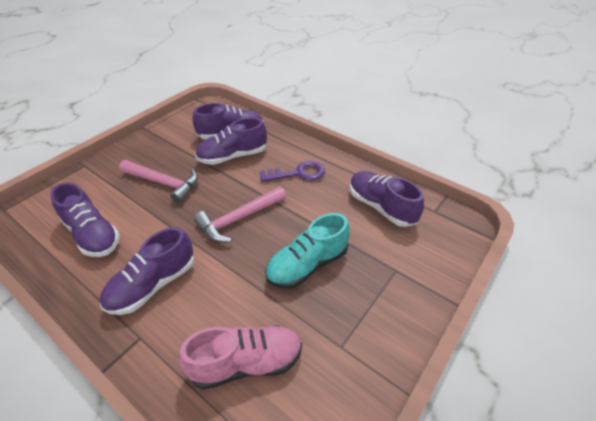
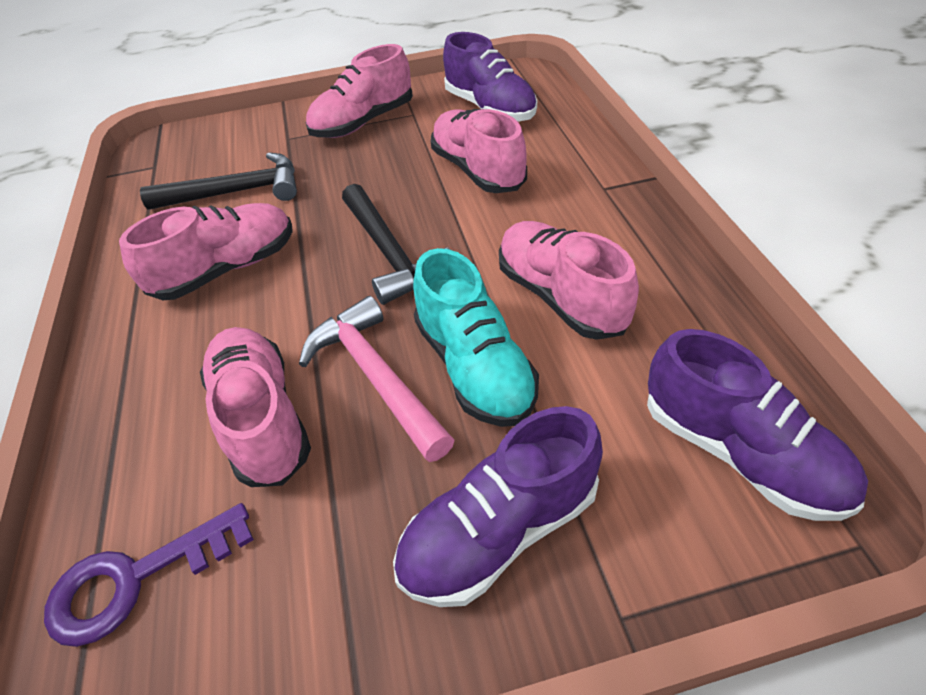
black hammer: none = 0 -> [140,152,297,210] [342,184,450,305] = 2
pink hammer: [119,160,198,203] [194,187,286,242] = 2 -> [299,296,454,462] = 1
pink shoe: [178,325,302,389] = 1 -> [119,203,293,300] [200,327,311,487] [306,44,413,138] [431,109,527,193] [499,221,639,340] = 5
purple shoe: [50,183,120,257] [100,227,194,315] [193,103,264,139] [195,117,267,165] [350,171,424,227] = 5 -> [393,406,603,607] [443,32,537,121] [647,329,868,521] = 3

